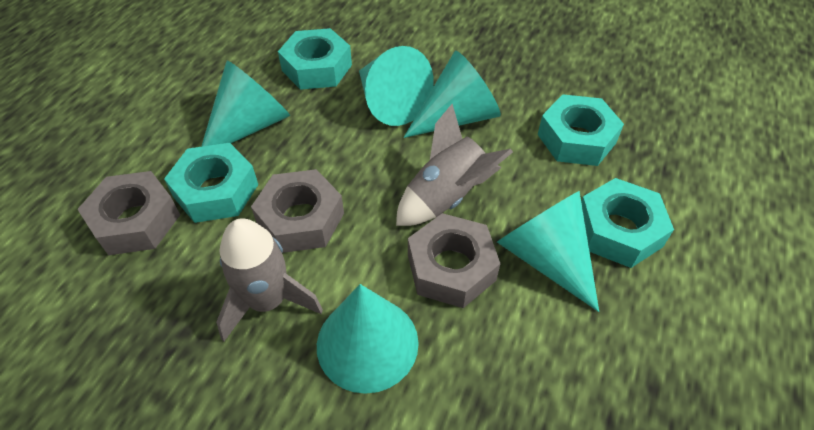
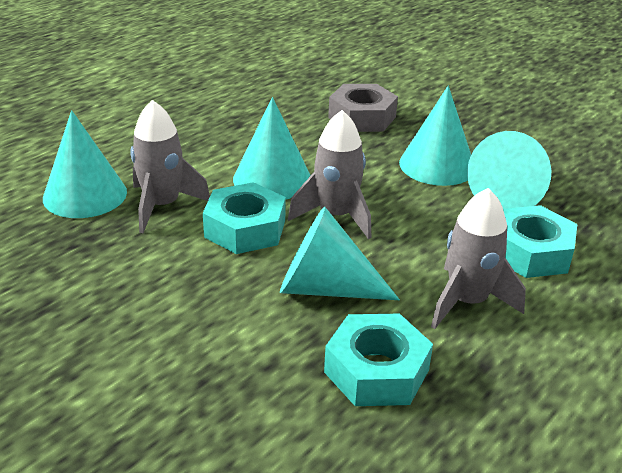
grey nut: [77,171,180,255] [251,169,344,253] [408,213,500,308] = 3 -> [328,84,398,132] = 1
grey rocket: [216,218,323,341] [396,104,513,226] = 2 -> [131,100,210,233] [288,110,372,239] [431,188,526,329] = 3
turquoise nut: [164,143,258,223] [278,28,352,90] [537,94,624,166] [581,178,674,268] = 4 -> [203,182,286,254] [324,314,433,406] [503,205,577,278] = 3

